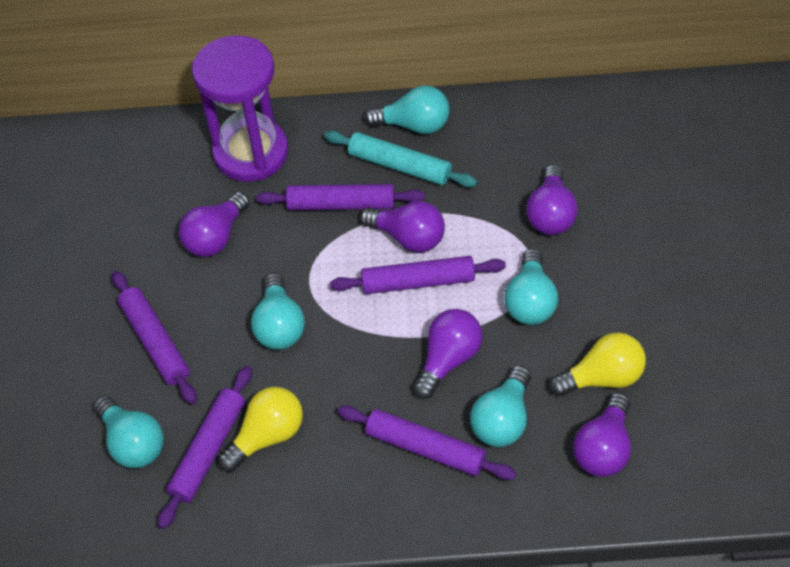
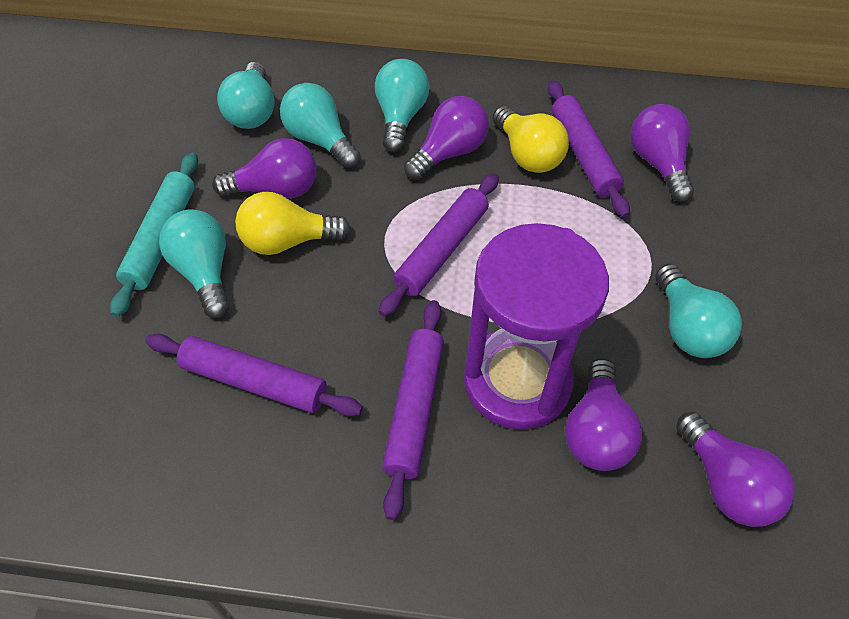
purple rolling pin: [112,271,197,404] [158,366,252,529] [256,184,425,210] [330,256,506,294] [338,405,516,480] = 5 -> [145,334,363,416] [379,173,499,317] [382,300,444,520] [548,80,630,218] = 4

